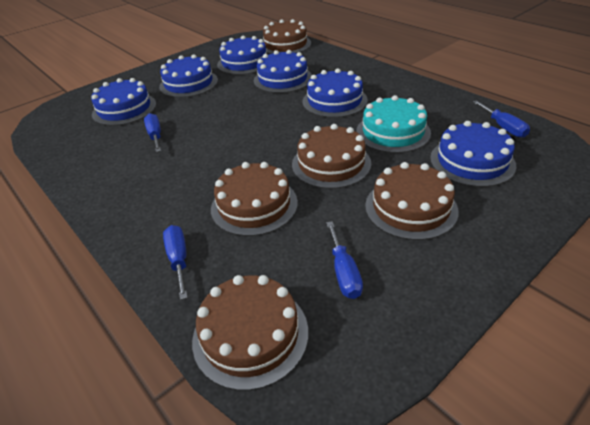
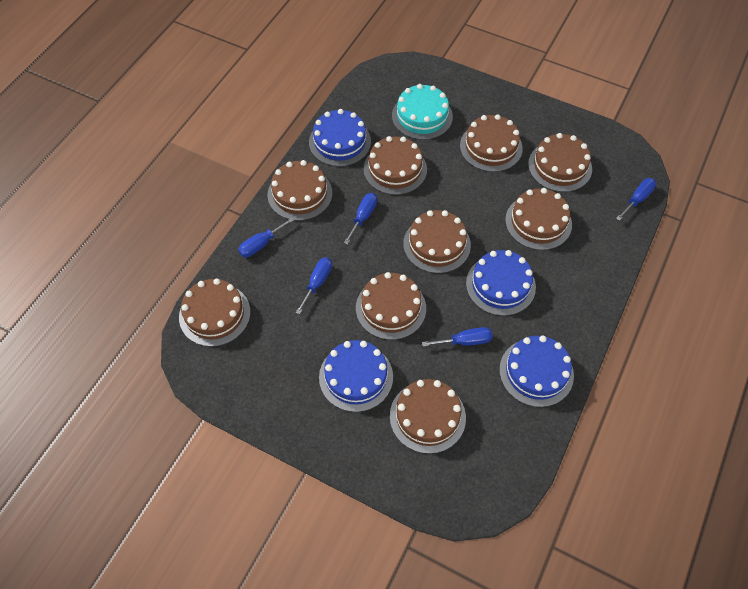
blue cake: [91,78,156,126] [159,54,218,98] [217,36,268,75] [254,50,312,93] [302,68,368,118] [430,121,516,187] = 6 -> [309,109,371,167] [319,340,393,412] [466,250,536,316] [499,335,574,407] = 4
blue screwdriver: [144,113,161,152] [163,225,188,300] [326,221,363,299] [473,100,530,138] = 4 -> [238,217,295,257] [296,257,332,314] [344,193,377,245] [422,327,493,347] [616,178,657,221] = 5
brown cake: [192,275,308,390] [211,162,298,236] [263,19,311,54] [292,124,371,189] [365,162,459,240] = 5 -> [179,278,250,347] [268,160,332,221] [356,272,426,340] [364,136,427,195] [390,379,466,454] [403,210,471,273] [460,114,523,172] [505,188,572,250] [528,133,592,192] = 9

